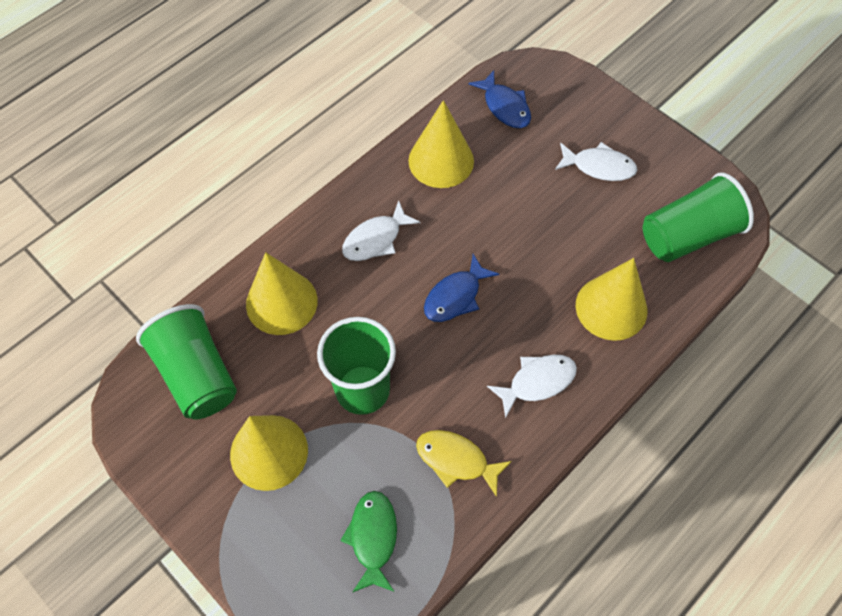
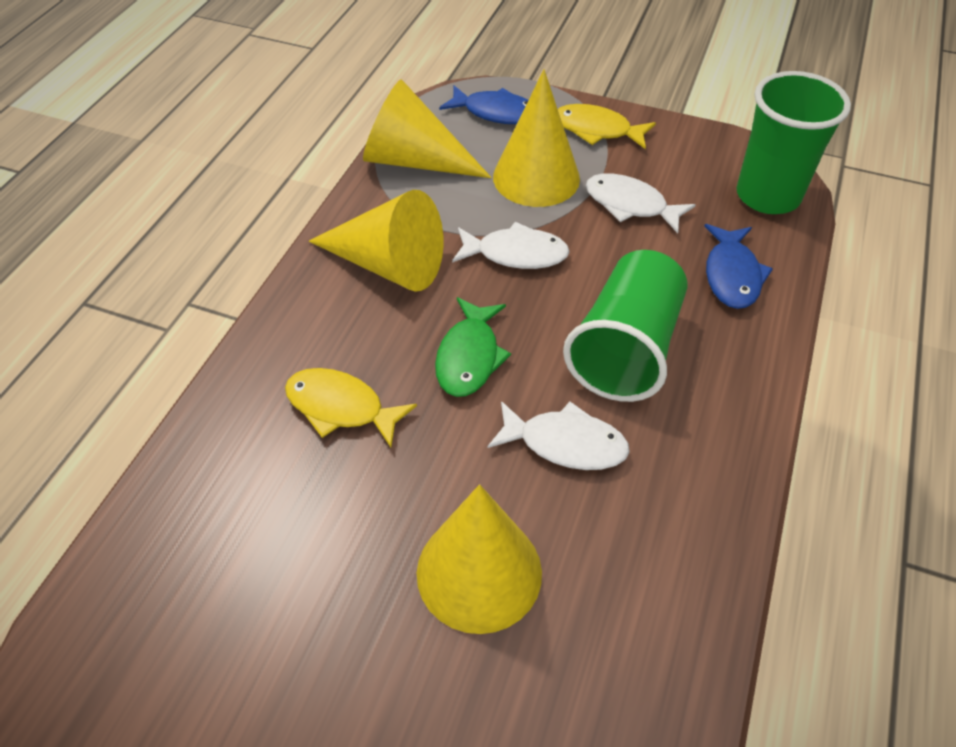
green cup: [136,304,237,420] [317,317,396,415] [643,172,754,262] = 3 -> [563,250,687,402] [736,71,851,214] = 2
yellow fish: [416,430,512,497] = 1 -> [285,368,417,448] [558,104,656,149] = 2

